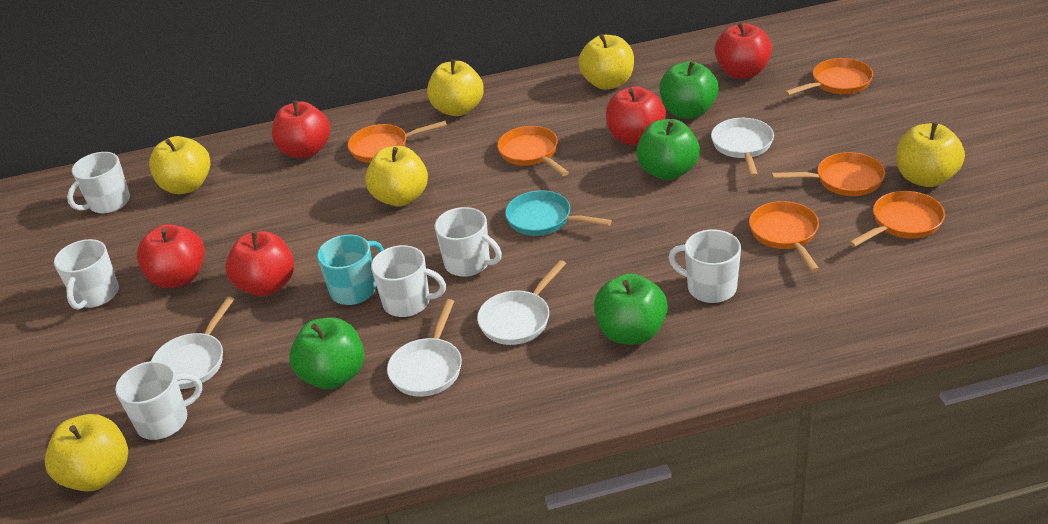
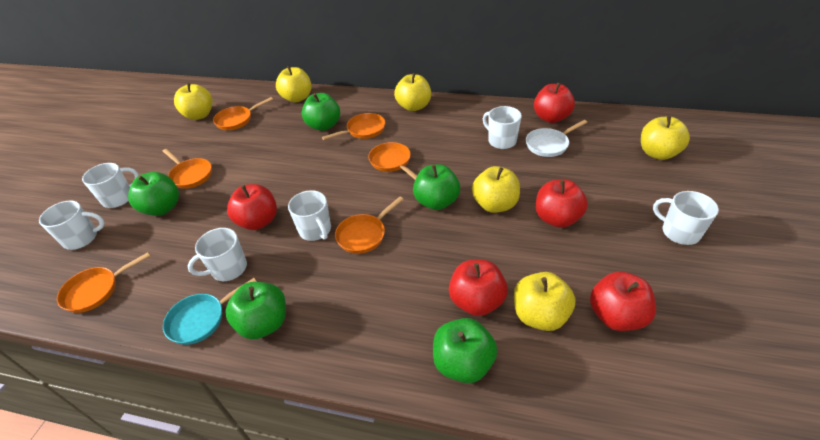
green apple: [289,318,364,389] [594,273,668,344] [636,119,700,180] [659,61,718,119] = 4 -> [128,172,179,216] [225,282,286,339] [302,93,340,131] [413,164,460,210] [433,318,497,383] = 5
turquoise mug: [317,235,384,305] = 1 -> none = 0
white pan: [151,296,234,389] [387,299,462,397] [477,260,566,345] [711,118,774,177] = 4 -> [526,120,587,157] = 1

